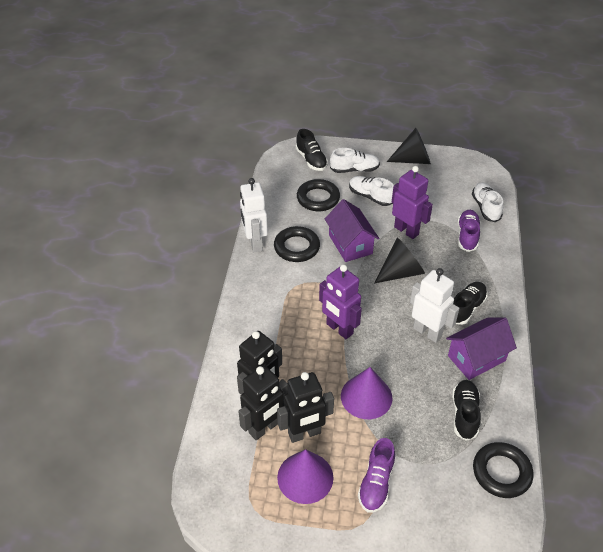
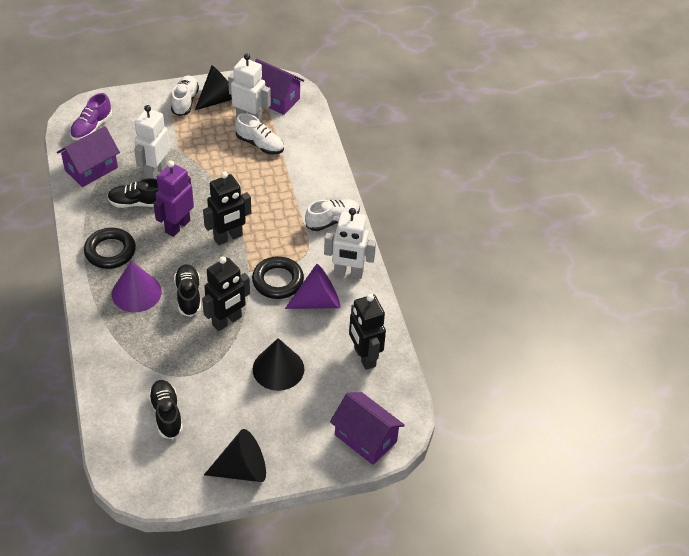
black cone: [375,238,425,283] [387,128,431,164] = 2 -> [195,65,232,110] [204,429,266,482] [253,338,304,391] = 3
black ring: [274,226,320,262] [297,179,340,211] [473,442,533,498] = 3 -> [84,228,136,269] [252,256,304,299] = 2
purple house: [325,199,379,262] [446,317,517,380] = 2 -> [57,126,120,187] [255,59,304,115] [330,392,405,465] = 3
purple robot: [319,265,362,339] [392,166,433,239] = 2 -> [153,161,194,237] = 1
purple shoe: [358,438,395,513] [458,210,480,252] = 2 -> [70,93,112,141] = 1
white robot: [240,178,268,252] [410,268,459,343] = 2 -> [134,105,170,179] [228,53,271,123] [324,208,376,279] = 3

